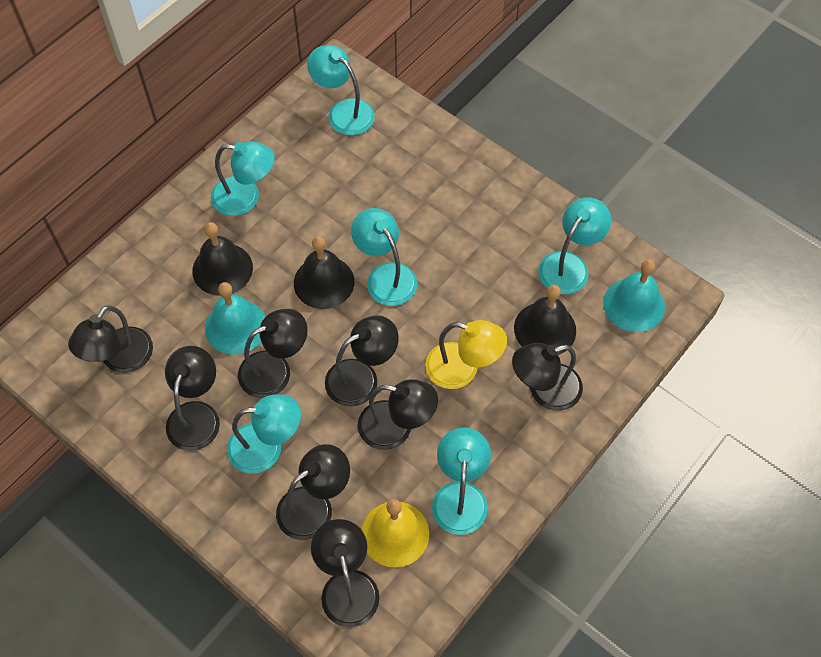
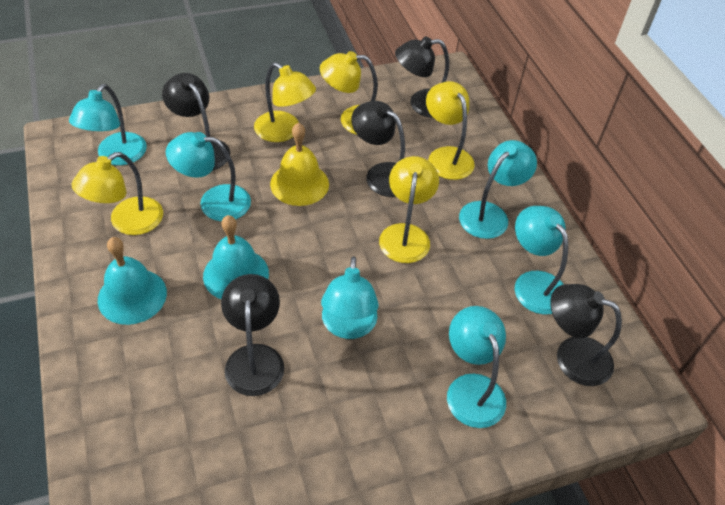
black bell: [192,222,253,296] [294,236,354,309] [514,285,576,355] = 3 -> none = 0
black lamp: [68,306,153,373] [165,346,220,451] [238,309,308,398] [276,444,350,540] [311,519,379,627] [325,315,399,407] [358,379,438,450] [512,343,583,411] = 8 -> [162,73,230,171] [221,274,284,396] [351,101,405,197] [395,37,449,118] [550,284,622,386] = 5
yellow lamp: [425,320,507,389] = 1 -> [72,152,163,235] [254,63,316,142] [320,51,378,135] [379,156,439,263] [426,81,475,180] = 5

